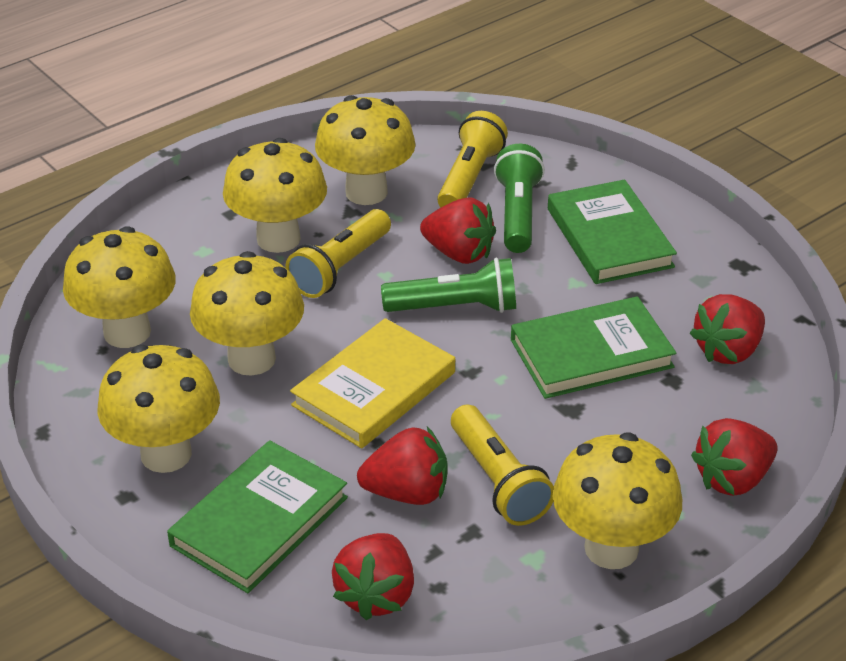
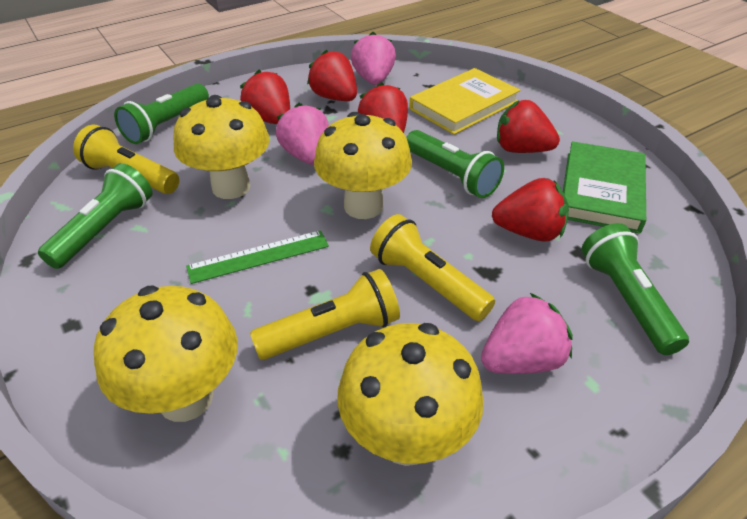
green book: [167,440,348,593] [511,296,676,399] [548,180,677,284] = 3 -> [563,141,646,234] = 1
green flashlight: [381,258,516,313] [494,144,545,253] = 2 -> [38,163,153,269] [114,83,209,144] [406,130,504,198] [582,223,689,355] = 4
green ruler: none = 0 -> [186,230,329,284] = 1
pink strawberry: none = 0 -> [276,103,329,165] [351,32,396,85] [481,293,573,374] = 3
yellow mushroom: [63,226,176,348] [97,345,220,473] [190,251,304,376] [223,138,327,253] [315,95,416,205] [553,433,682,569] = 6 -> [94,285,238,422] [173,95,270,199] [314,112,412,219] [337,323,484,466] = 4

